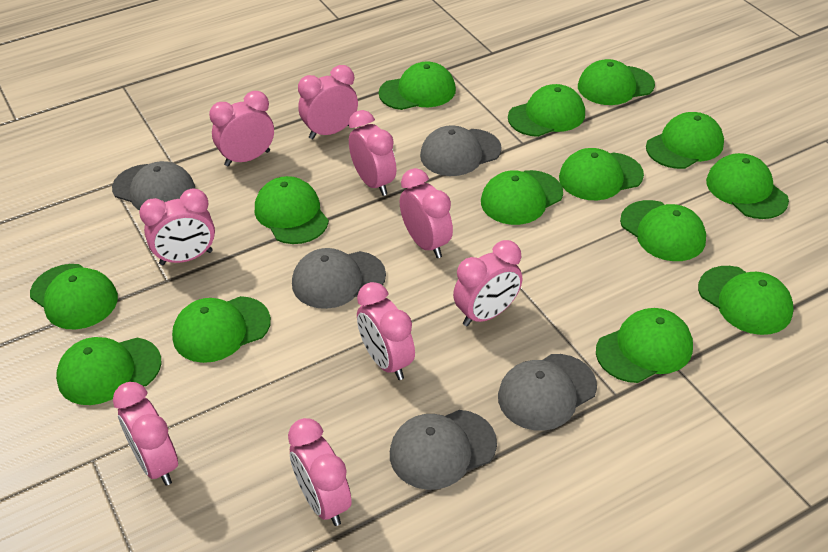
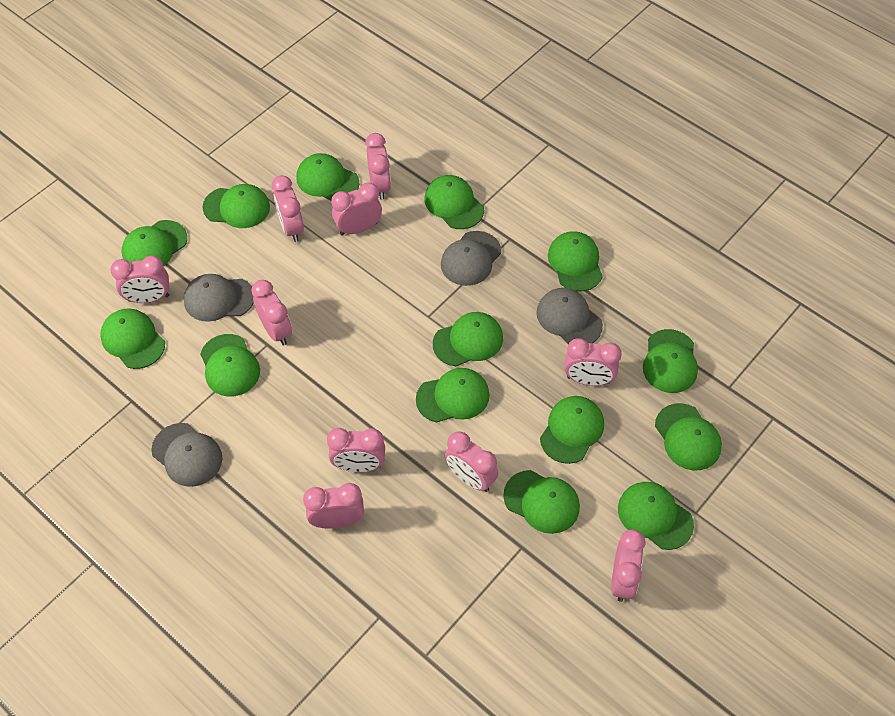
grey cap: [112,161,195,210] [292,248,386,309] [390,410,497,490] [420,125,502,176] [498,354,597,431] = 5 -> [151,423,222,487] [184,274,254,322] [441,231,501,286] [536,288,603,344] = 4
pink clock: [113,382,178,486] [139,188,215,265] [209,91,274,167] [288,418,352,526] [298,65,358,139] [349,110,396,196] [357,282,415,380] [400,168,453,258] [453,240,522,326] = 9 -> [110,256,169,303] [251,280,292,346] [272,175,304,242] [303,483,364,529] [327,428,385,472] [331,182,382,235] [365,133,391,200] [445,431,498,492] [564,338,622,386] [611,529,645,602] = 10

